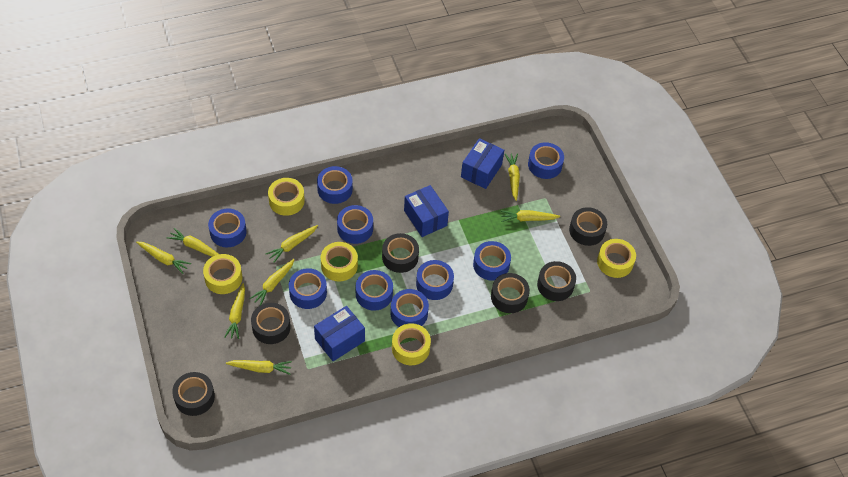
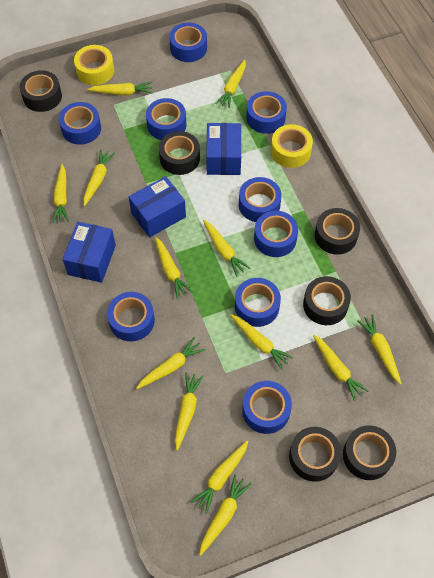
yellow carrot: [136,242,191,274] [166,228,219,257] [224,283,245,339] [226,360,292,375] [249,259,295,305] [266,225,318,263] [500,210,560,222] [505,153,520,201] = 8 -> [52,164,69,223] [83,149,115,206] [87,82,152,95] [136,337,205,389] [155,237,193,299] [175,372,203,451] [191,440,248,514] [199,475,252,556] [203,220,250,277] [215,60,246,108] [230,314,294,370] [313,335,368,401] [357,314,402,385] = 13
yellow tape: [203,254,242,294] [268,178,305,216] [321,242,358,281] [392,323,431,365] [597,239,636,278] = 5 -> [74,45,114,85] [271,124,313,168] = 2

